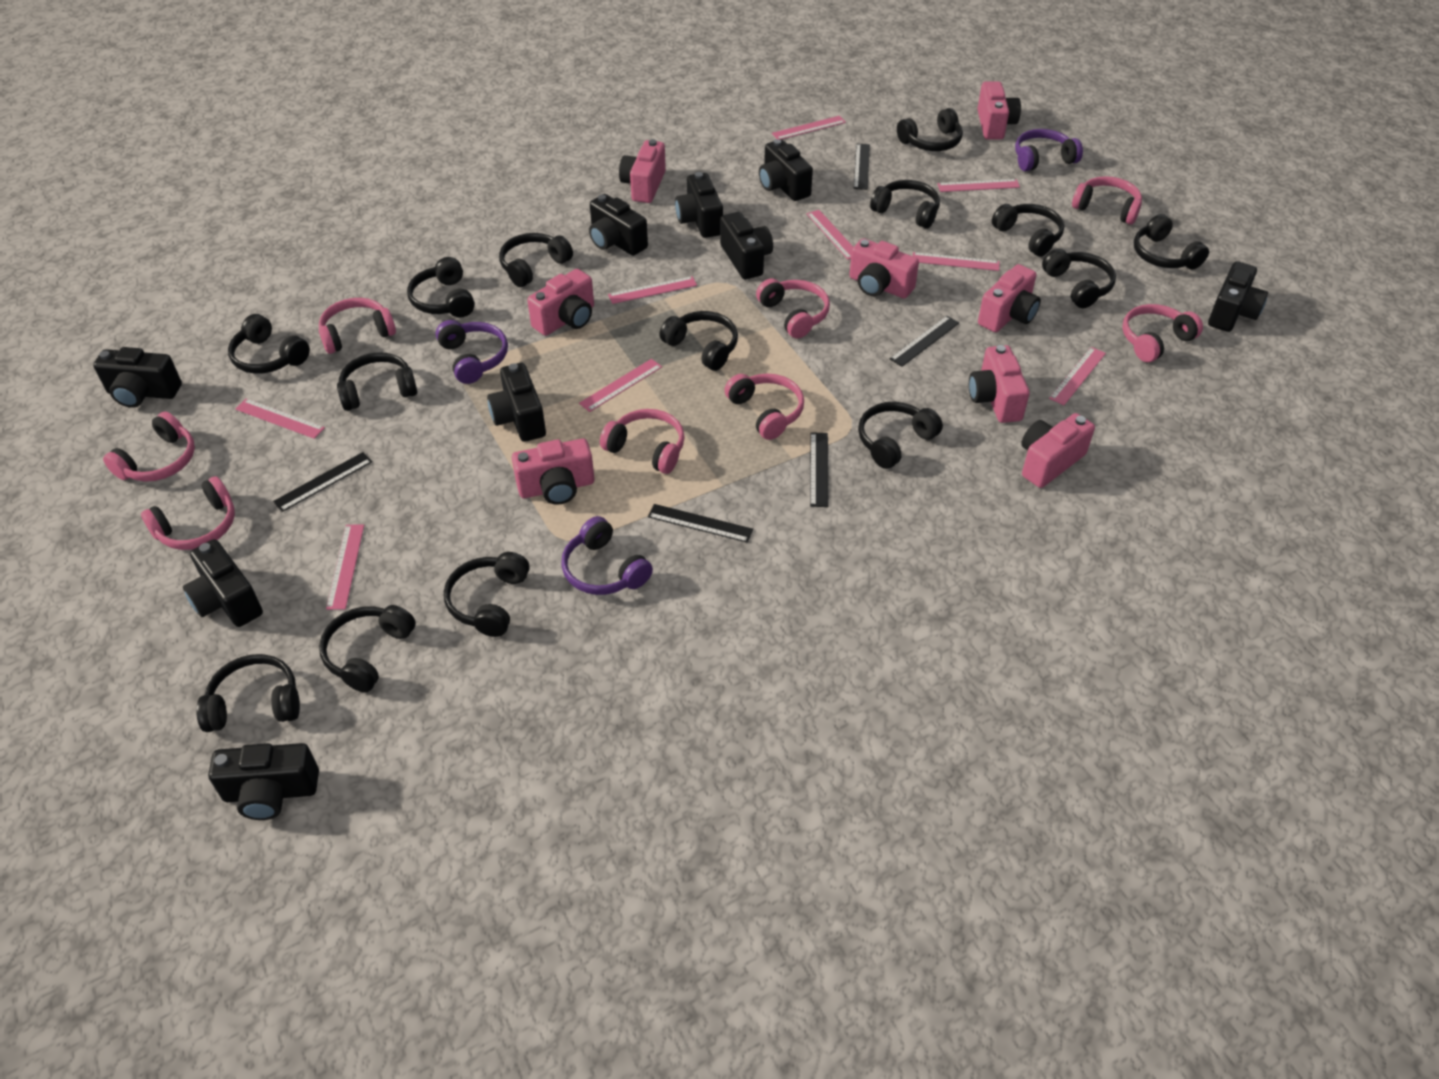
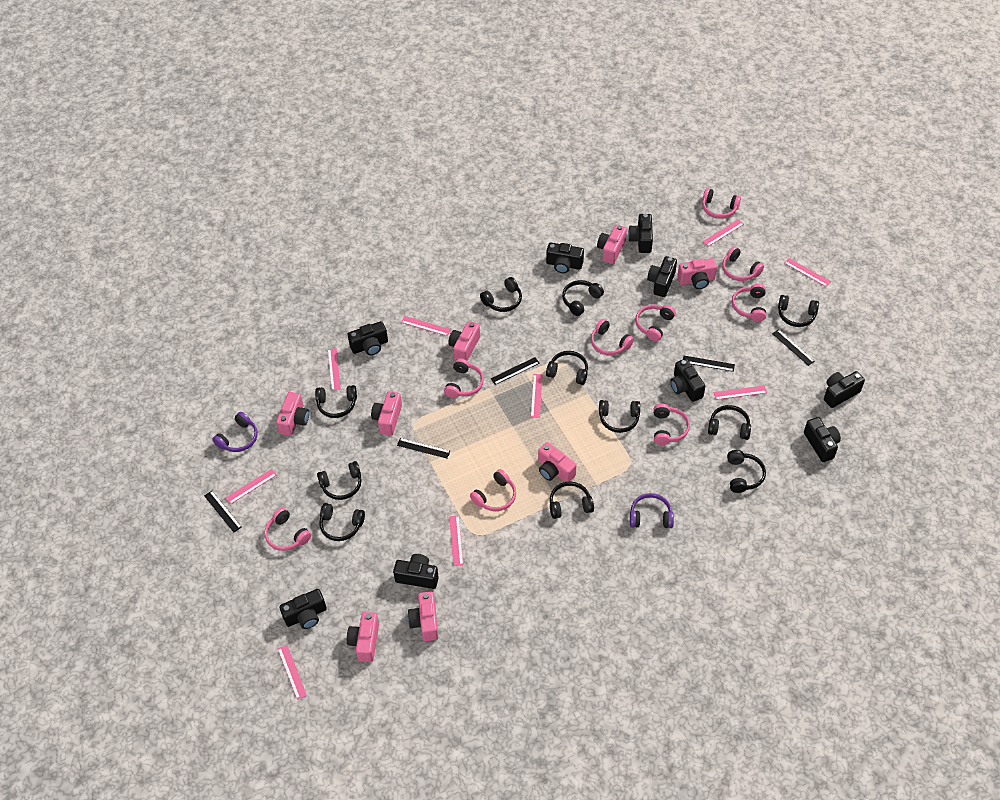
black headphones: [196,654,300,732] [228,314,310,374] [319,605,416,693] [337,352,418,411] [407,257,475,317] [444,552,530,637] [499,233,573,287] [659,311,738,371] [858,402,943,469] [870,180,940,229] [897,108,963,151] [992,204,1064,256] [1042,249,1116,308] [1134,214,1209,269] = 14 -> [315,385,357,418] [317,461,362,500] [319,503,365,541] [480,277,522,312] [546,351,588,385] [550,482,594,519] [562,280,604,316] [599,400,640,433] [708,405,751,440] [727,450,766,493] [778,295,819,327] = 11
pink headphones: [103,412,195,482] [141,476,235,550] [319,298,396,354] [600,409,685,474] [724,374,804,440] [756,278,830,338] [1072,176,1142,225] [1122,304,1203,362] = 8 -> [264,507,311,551] [444,358,484,398] [470,469,516,511] [591,319,634,355] [635,304,676,341] [653,404,690,445] [702,188,741,219] [722,246,764,281] [732,284,766,322] = 9
purple headphones: [436,320,508,384] [561,516,653,595] [1015,129,1083,171] = 3 -> [212,412,258,452] [630,493,674,528] = 2

